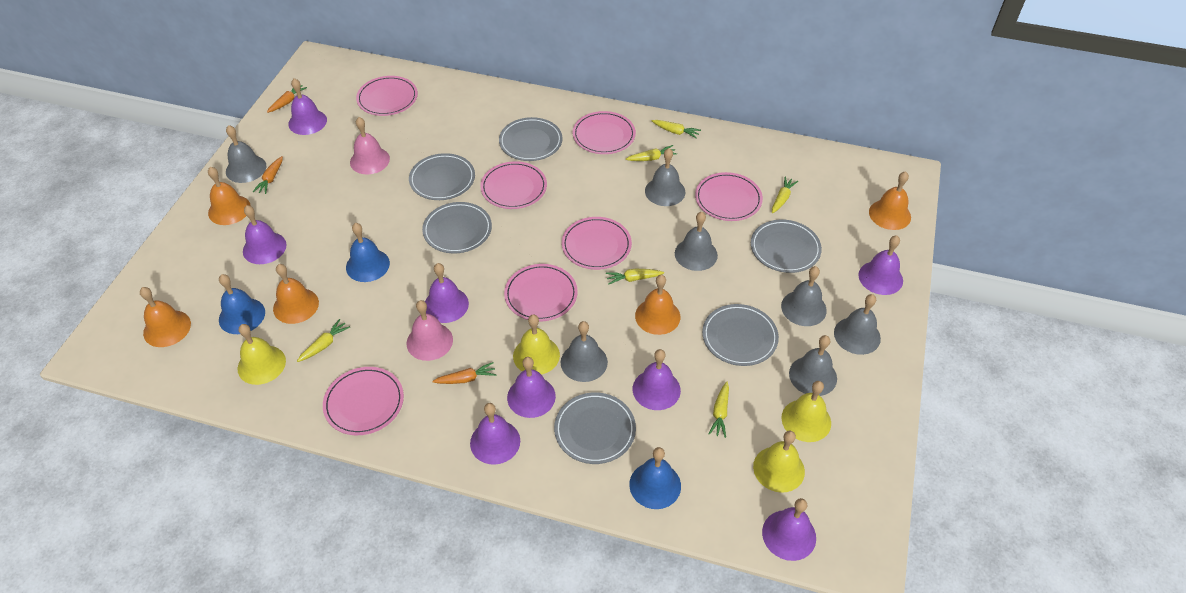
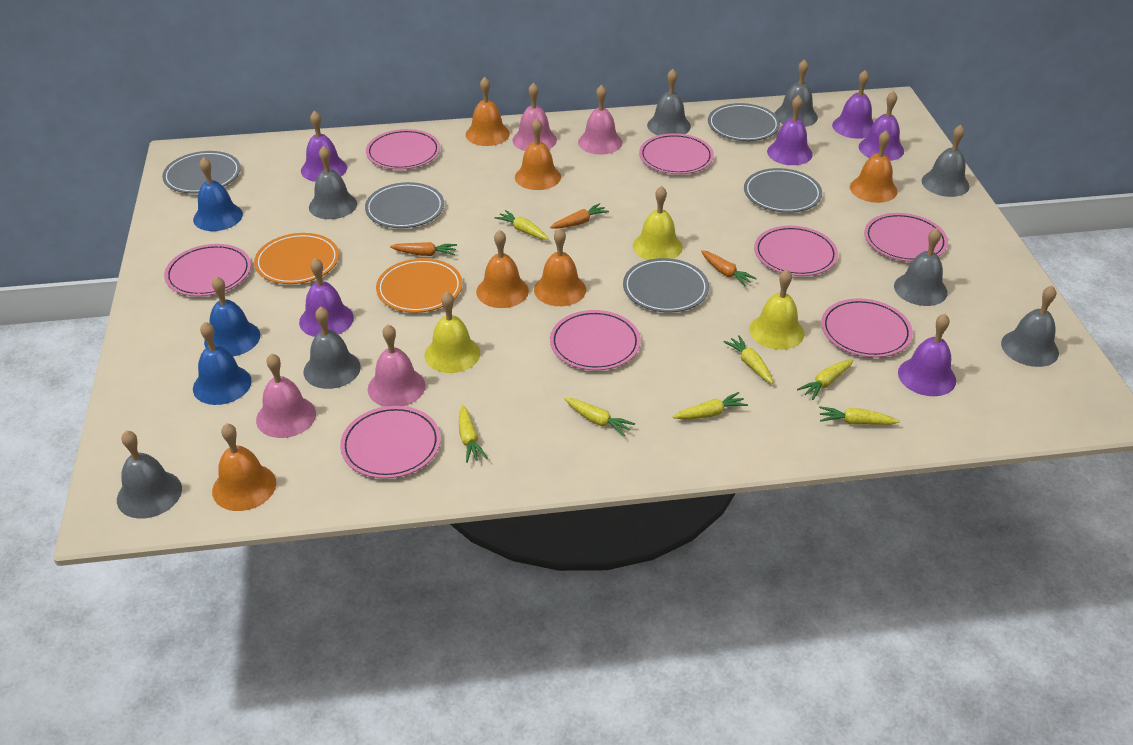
grey bell: [226,125,266,183] [561,321,608,382] [645,148,686,206] [675,212,718,271] [781,266,827,326] [789,335,837,396] [834,294,881,355] = 7 -> [117,430,182,519] [303,306,361,389] [309,146,357,219] [647,69,691,135] [775,59,818,127] [894,228,948,306] [922,125,970,197] [1001,285,1059,367] = 8
grey plate: [409,153,475,200] [422,202,492,253] [499,117,563,161] [554,392,636,464] [702,304,779,366] [751,220,822,273] = 6 -> [162,151,241,193] [365,182,444,228] [623,258,709,313] [708,103,780,141] [744,168,822,213] = 5
orange bell: [140,287,191,347] [208,167,250,225] [273,264,319,324] [635,275,680,335] [869,171,911,230] = 5 -> [212,423,276,511] [466,77,510,146] [476,230,529,308] [515,118,561,190] [534,228,586,306] [850,130,897,203] = 6
orange plate: none = 0 -> [254,233,339,284] [376,258,462,313] = 2
pink bell: [350,117,390,174] [407,300,453,361] = 2 -> [256,353,316,438] [368,324,426,407] [512,82,557,151] [578,85,622,155] = 4
pink plate: [323,367,404,435] [356,76,418,116] [480,161,547,209] [504,264,578,322] [562,217,632,270] [573,111,636,154] [695,172,763,221] = 7 -> [164,244,251,297] [340,406,441,479] [366,129,440,170] [550,310,641,370] [639,133,714,174] [754,226,838,276] [821,298,913,358] [864,213,948,262] = 8
purple bell: [243,205,287,264] [288,78,327,135] [425,263,469,323] [470,403,520,465] [507,357,556,418] [633,349,681,410] [762,498,816,561] [859,235,903,295] = 8 -> [299,258,354,337] [301,111,347,182] [767,95,813,165] [832,70,874,139] [859,91,904,161] [898,314,956,396] = 6
yellow bell: [238,324,286,385] [513,314,560,375] [753,431,805,493] [781,381,831,442] = 4 -> [425,292,480,373] [633,186,683,260] [749,269,805,350] = 3
yellow carrot: [297,319,350,362] [606,269,664,285] [625,145,677,161] [652,120,701,139] [709,382,729,438] [772,176,798,213] = 6 -> [459,405,487,463] [494,210,548,240] [565,398,635,436] [672,392,748,419] [723,335,773,384] [797,360,853,400] [819,406,900,425] = 7

